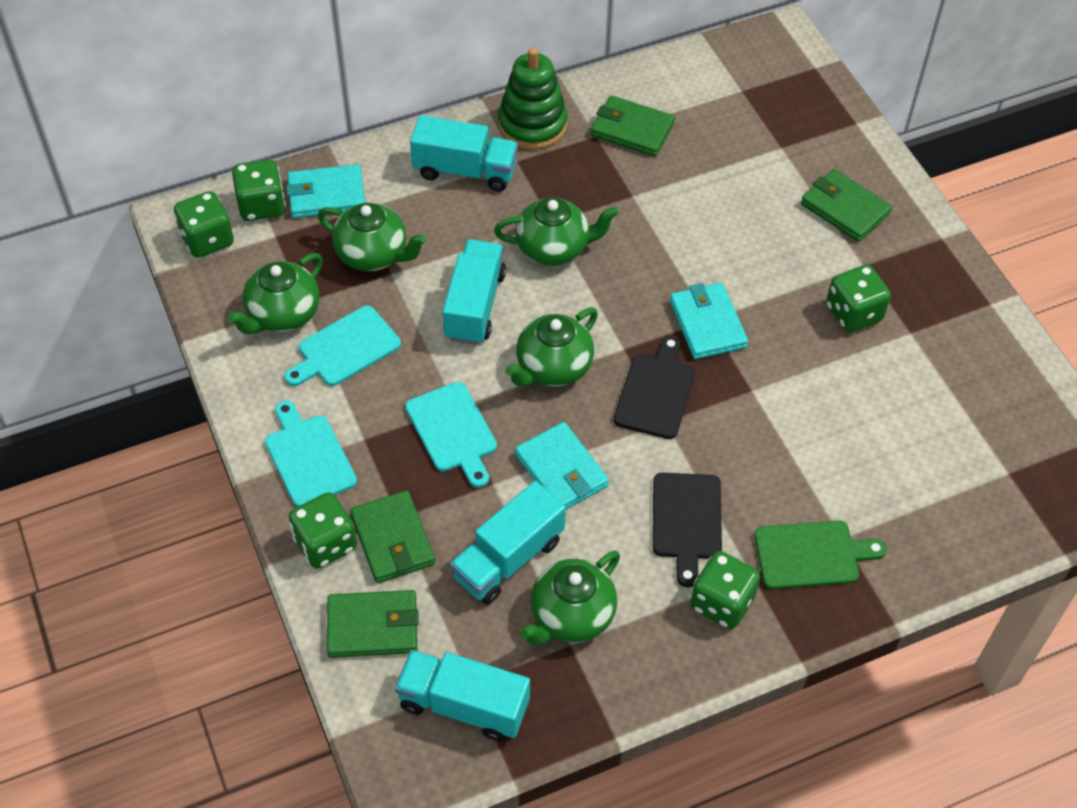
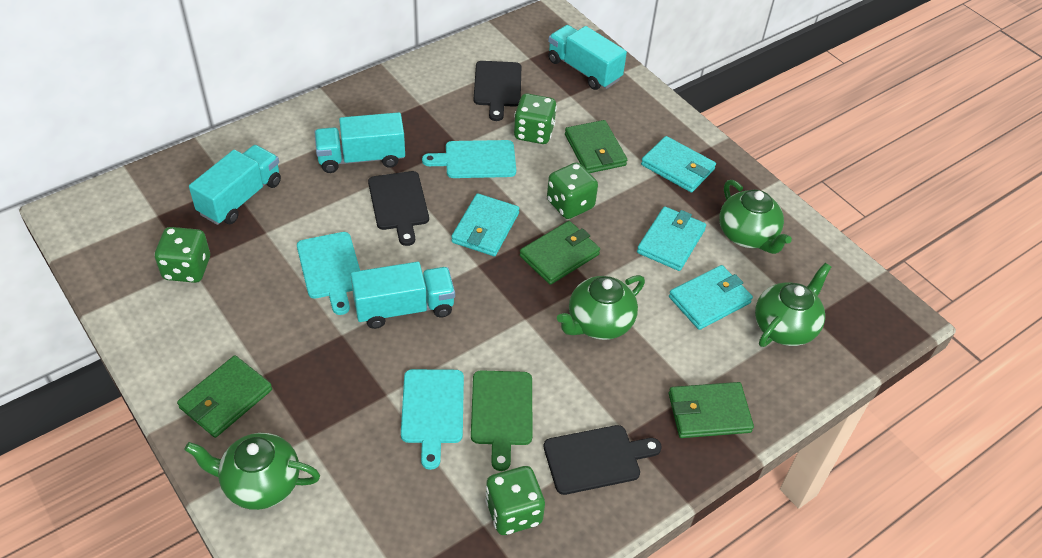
black cutting board: [614,336,695,439] [653,473,722,587] = 2 -> [368,171,429,246] [474,61,521,121] [544,425,662,495] = 3
green dice: [174,191,234,258] [232,159,286,221] [289,492,357,569] [691,551,760,629] [826,265,891,333] = 5 -> [154,227,210,283] [485,466,545,535] [514,93,557,144] [547,162,598,219] = 4
green stacking toy: [498,47,568,150] = 1 -> none = 0
green teapot: [227,253,323,334] [318,203,427,271] [494,197,619,266] [505,308,598,387] [520,551,620,646] = 5 -> [185,433,320,510] [557,275,645,340] [719,180,792,254] [755,263,831,347] = 4
turquoise wallet: [286,164,365,218] [515,422,609,509] [670,283,748,359] = 3 -> [451,193,519,256] [637,206,706,271] [641,136,716,192] [669,265,753,330] = 4

